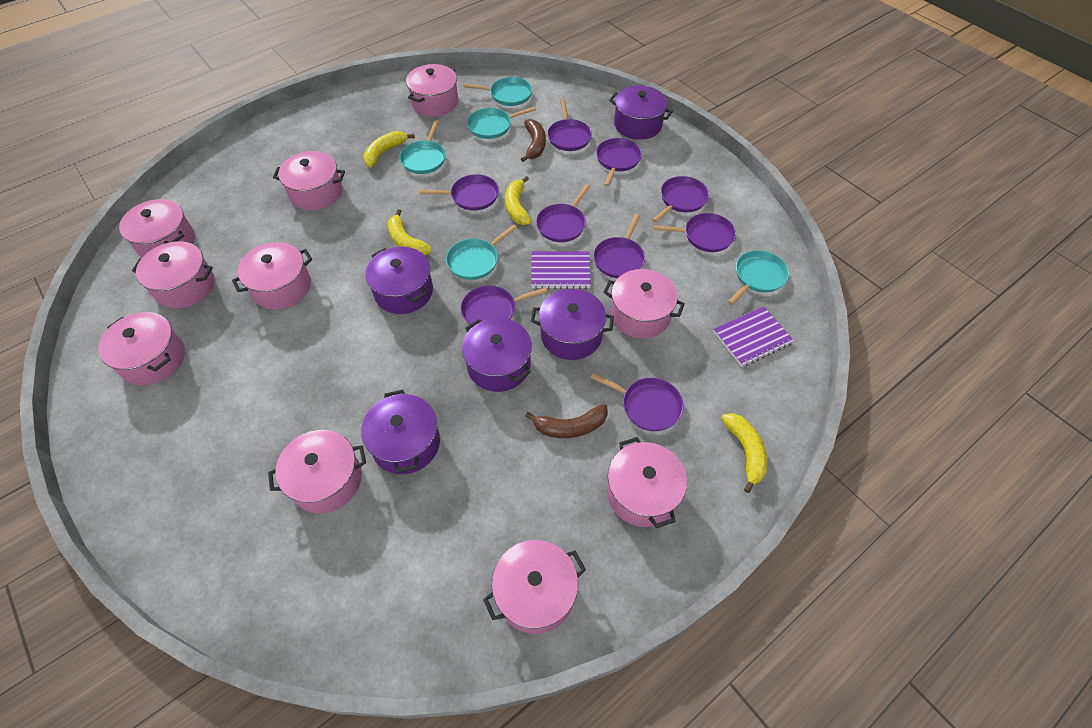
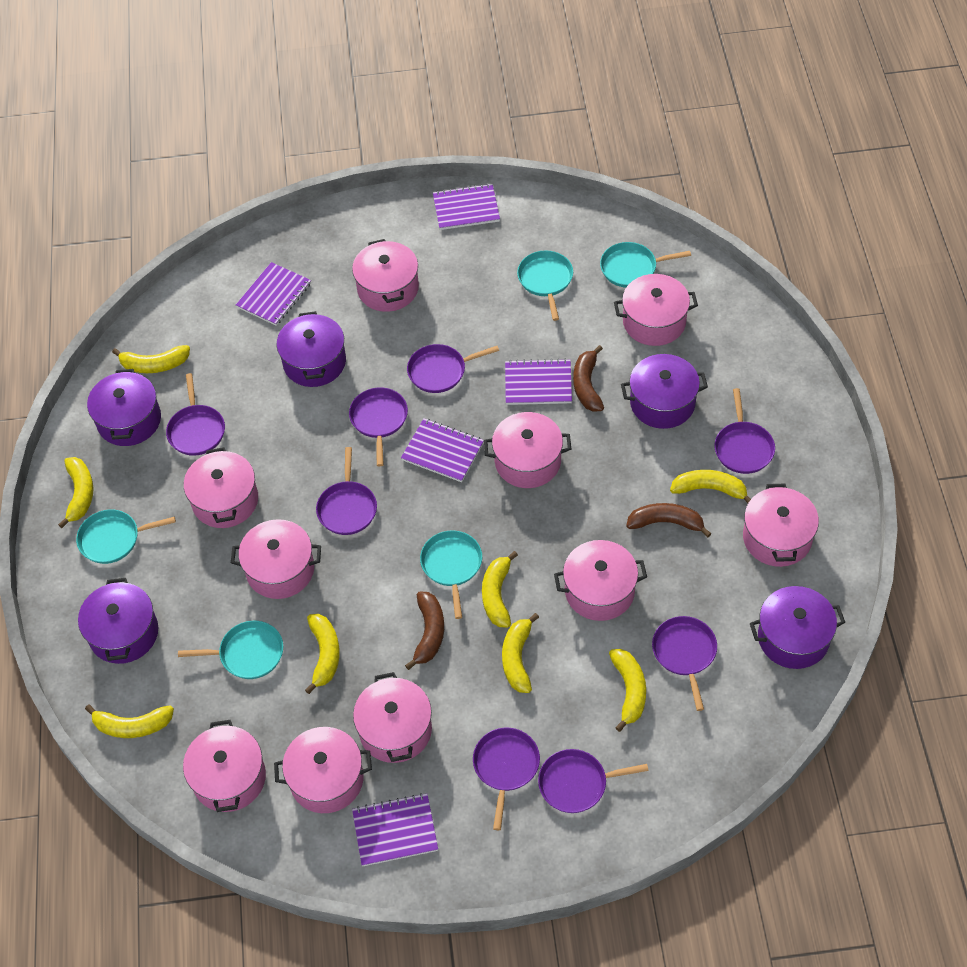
brown banana: [521,119,546,162] [525,404,608,438] = 2 -> [405,591,444,670] [573,345,604,412] [626,503,711,537] = 3
purple notebook: [531,251,591,289] [713,306,794,367] = 2 -> [236,262,311,326] [352,793,438,866] [401,418,484,482] [433,183,500,230] [505,359,572,405] = 5
purple pan: [420,174,499,211] [461,285,547,325] [536,184,590,242] [547,99,592,151] [590,373,684,431] [593,214,645,278] [596,138,642,186] [652,176,709,223] [654,213,736,252] = 9 -> [166,373,225,456] [316,447,377,535] [349,387,408,466] [407,344,499,393] [473,728,540,830] [538,749,649,813] [652,616,717,711] [714,388,775,474] = 8
yellow banana: [363,131,415,167] [388,209,432,255] [505,176,532,225] [721,413,768,493] = 4 -> [58,457,93,528] [85,705,174,738] [112,345,190,373] [305,614,340,694] [482,551,518,628] [502,613,539,693] [609,649,646,732] [670,470,751,503] = 8

